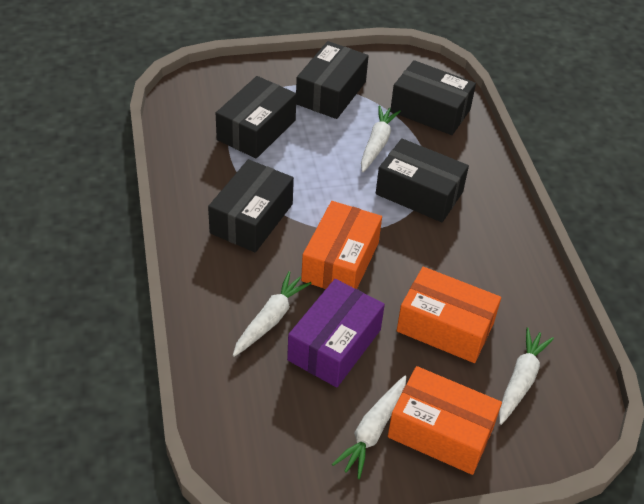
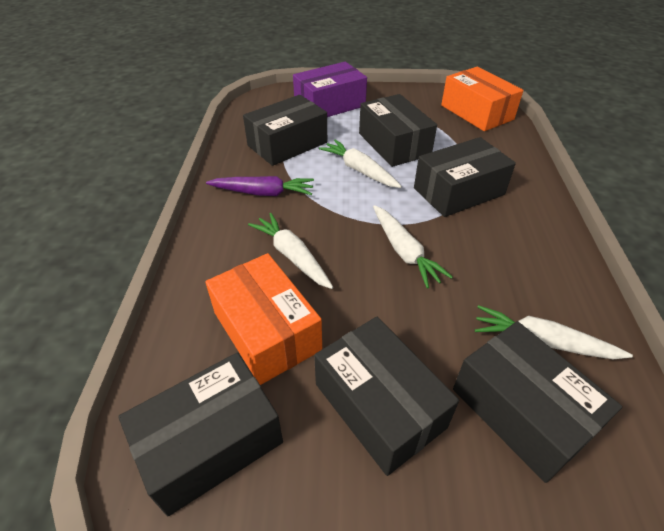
black box: [208,159,294,252] [216,76,297,159] [296,41,369,119] [376,138,469,222] [390,60,476,135] = 5 -> [118,352,283,516] [243,95,327,166] [314,317,459,476] [359,94,437,167] [414,137,516,217] [453,321,622,483] = 6
orange box: [301,201,382,289] [388,366,502,475] [397,267,501,363] = 3 -> [205,253,322,385] [441,67,523,131] = 2
purple carrot: none = 0 -> [206,176,314,196] = 1

